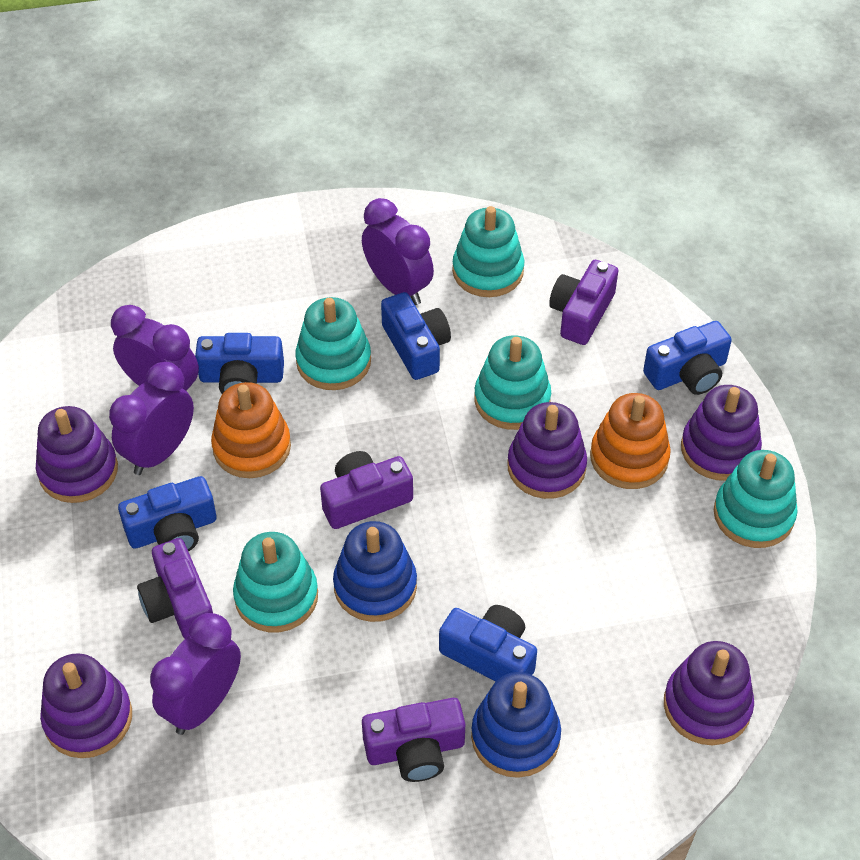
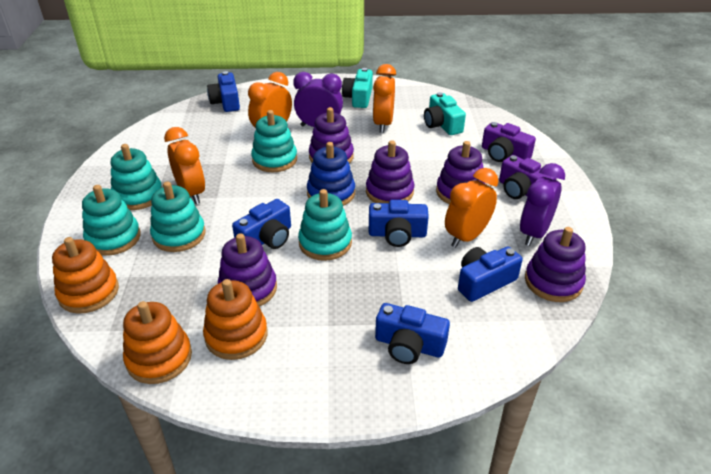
blue stacking toy: [333,521,417,622] [471,672,561,778] = 2 -> [307,142,355,206] = 1
orange clock: none = 0 -> [164,127,205,204] [248,72,292,127] [373,64,396,133] [445,168,499,248] = 4
orange stacking toy: [211,382,291,478] [590,393,671,489] = 2 -> [52,237,119,314] [123,301,192,384] [203,279,267,360] = 3
purple camera: [137,538,213,639] [320,451,413,529] [362,698,465,782] [549,260,618,345] = 4 -> [482,122,536,162] [499,155,557,199] = 2
purple clock: [109,362,194,475] [111,305,199,391] [150,613,241,735] [362,198,434,305] = 4 -> [294,72,343,127] [520,163,565,246] = 2
turquoise camera: none = 0 -> [342,68,373,108] [424,92,466,135] = 2

